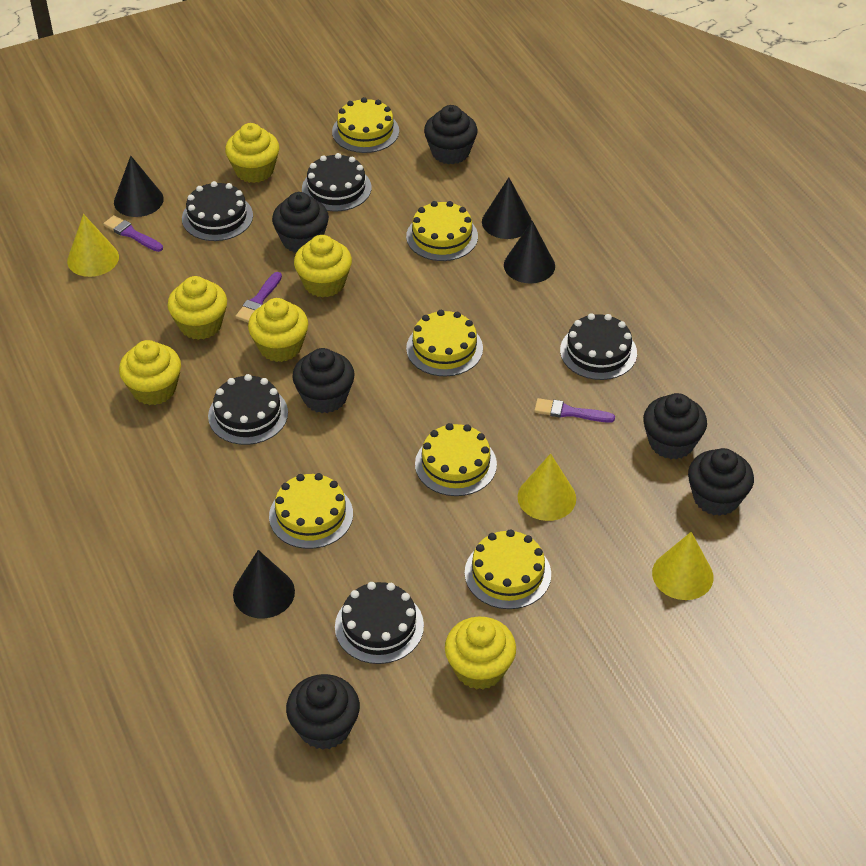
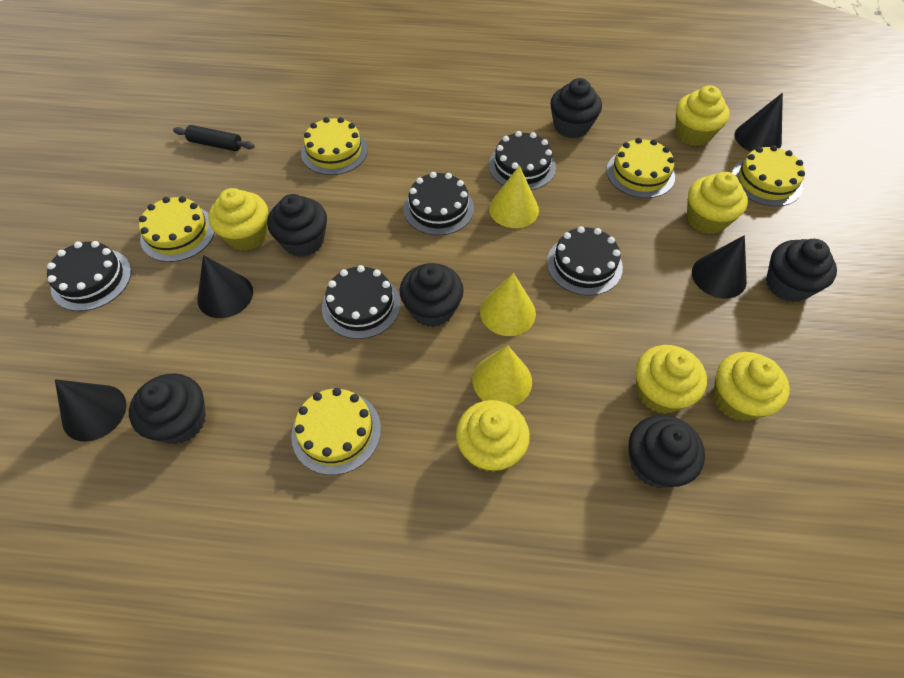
black rolling pin: none = 0 -> [173,125,255,151] = 1
purple brush: [103,215,163,252] [235,272,282,323] [534,398,615,423] = 3 -> none = 0
yellow cake: [269,473,353,549] [332,97,399,153] [406,201,478,261] [406,310,483,376] [415,423,497,496] [465,529,551,609] = 6 -> [139,196,215,262] [291,388,381,475] [301,117,368,175] [606,138,675,198] [732,145,805,207] = 5

